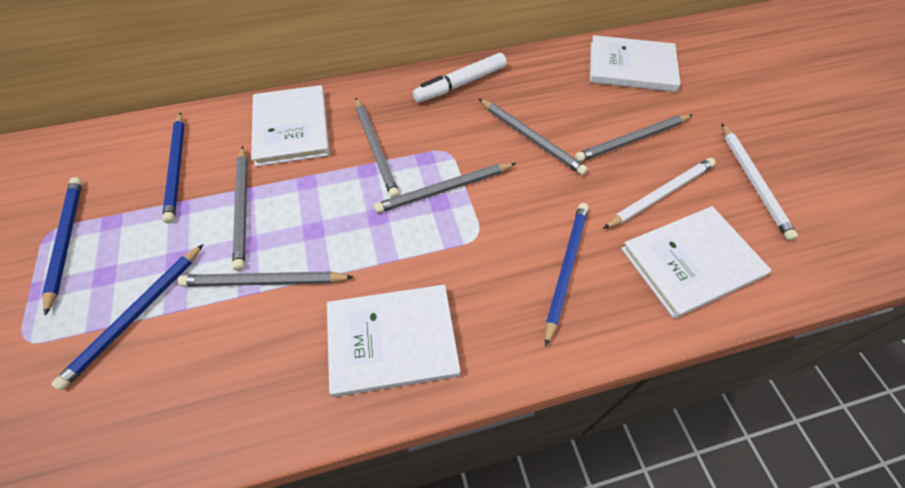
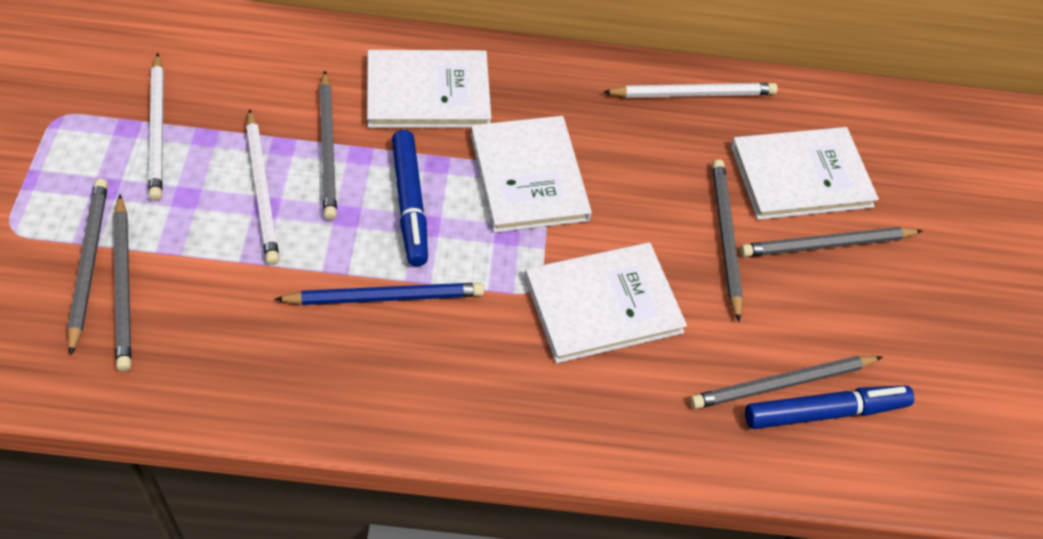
blue marker: none = 0 -> [392,130,428,266] [745,385,914,429] = 2
blue pencil: [42,177,82,316] [51,244,203,390] [162,112,184,223] [545,203,589,347] = 4 -> [274,283,484,305] = 1
white marker: [413,53,506,103] = 1 -> none = 0
white pencil: [603,158,716,229] [722,124,798,241] = 2 -> [148,53,164,201] [246,109,279,265] [603,83,778,98] = 3

